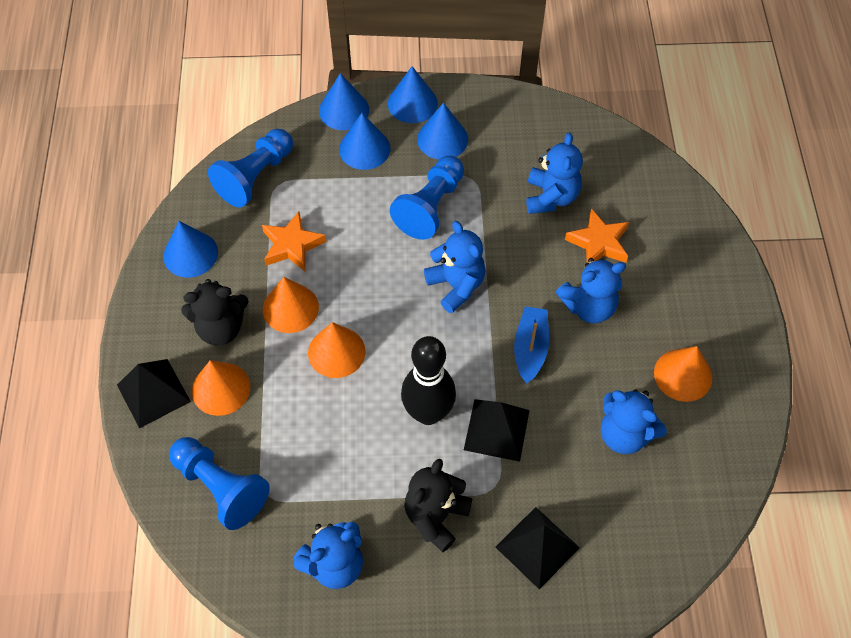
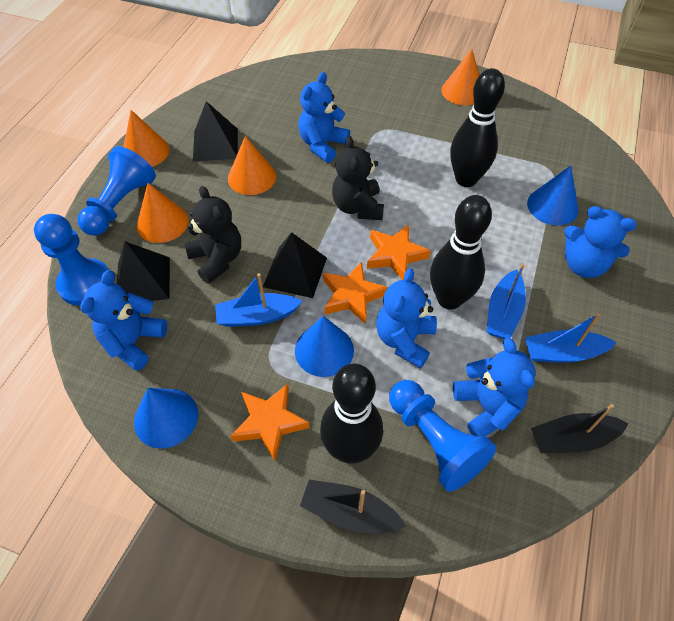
black boat: none = 0 -> [300,479,406,533] [531,404,629,453] = 2
black bowling pin: [401,336,456,425] = 1 -> [320,363,383,464] [430,195,492,310] [450,68,505,187] = 3
blue boat: [514,307,549,384] = 1 -> [215,273,302,327] [487,263,526,339] [525,313,617,363] = 3
blue cone: [163,221,218,278] [319,73,369,130] [339,113,391,170] [388,66,438,123] [417,103,468,159] = 5 -> [134,388,198,449] [295,316,354,377] [527,166,578,225] = 3
orange star: [262,211,326,271] [565,208,629,263] = 2 -> [231,384,310,461] [323,261,388,324] [367,224,431,280] = 3

